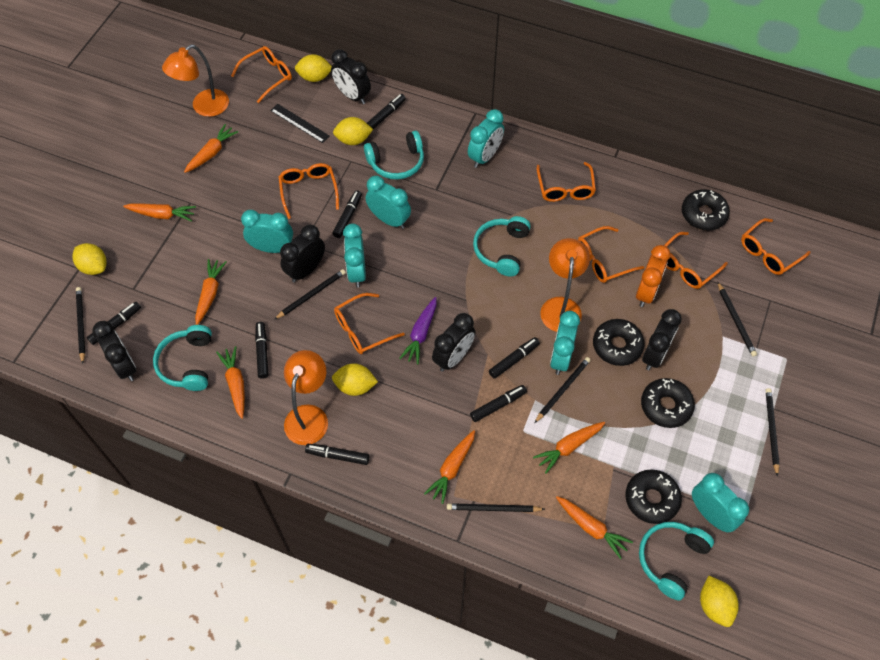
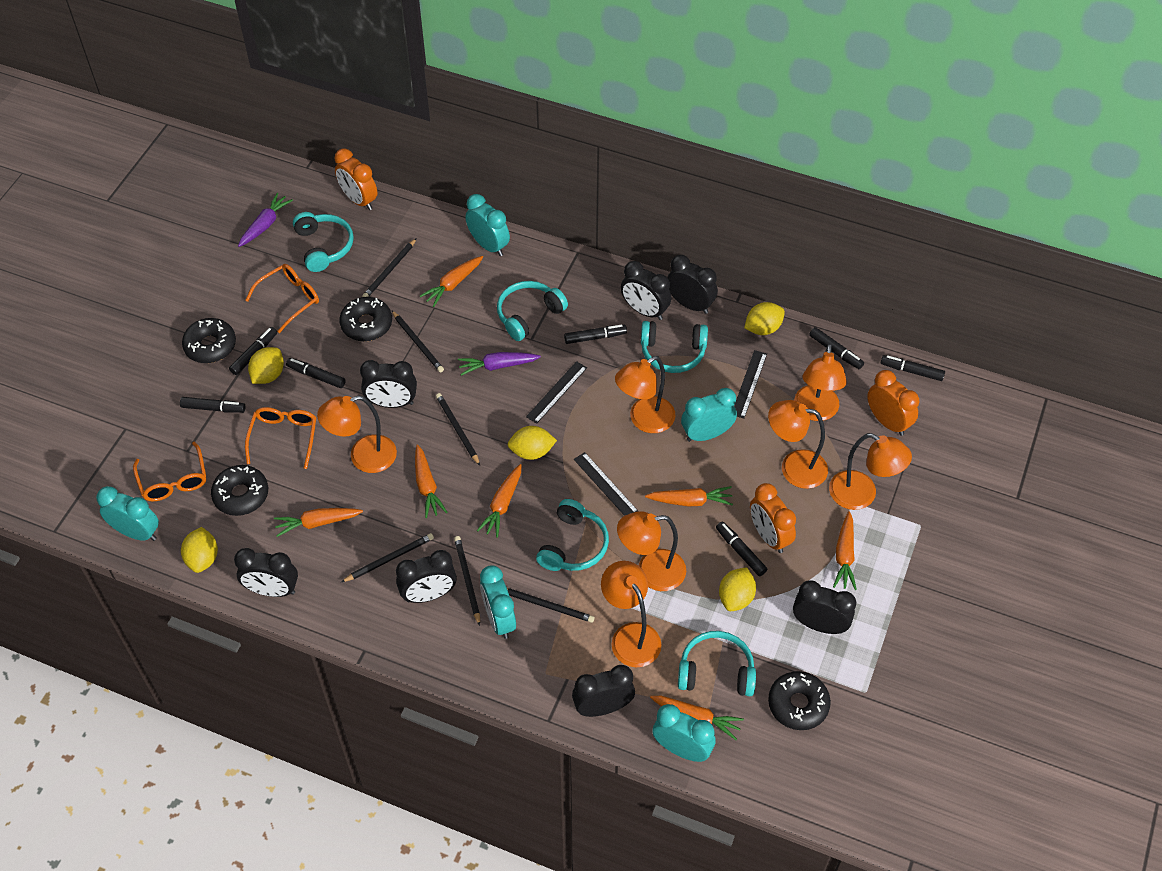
black clock: [92,321,136,381] [280,225,325,283] [331,49,371,104] [432,313,475,372] [642,309,682,370] = 5 -> [234,548,298,597] [360,360,417,408] [396,550,457,603] [572,665,635,717] [621,261,671,320] [667,255,718,314] [793,580,856,634] = 7
black ruler: [270,104,330,143] = 1 -> [526,361,587,424] [574,452,639,516] [734,350,767,419] = 3
orange clock: [636,245,671,307] = 1 -> [335,148,377,210] [750,483,796,553] [867,370,919,436] = 3
orange glasses: [231,46,292,103] [278,163,339,219] [334,293,405,354] [537,162,596,202] [578,226,644,283] [664,232,728,289] [741,218,811,275] = 7 -> [133,442,206,502] [245,264,319,333] [245,407,317,469] = 3
orange lamp: [162,44,229,117] [284,350,328,445] [540,238,590,332] = 3 -> [317,395,397,473] [601,561,661,667] [615,356,676,433] [617,511,686,591] [768,400,828,489] [794,344,847,421] [829,433,912,510] = 7
purple carrot: [399,297,437,364] = 1 -> [238,193,293,247] [458,352,541,376] = 2
turquoise clock: [241,210,293,253] [343,223,366,288] [365,176,411,229] [468,109,504,168] [550,311,580,375] [692,473,749,532] = 6 -> [96,486,159,541] [465,194,510,256] [480,565,516,639] [652,704,716,762] [681,388,737,442] = 5
turquoise headphones: [153,325,212,391] [364,131,424,179] [473,216,531,276] [639,522,714,600] = 4 -> [293,212,354,272] [497,281,568,341] [536,499,609,571] [641,321,708,373] [678,631,756,696] = 5

